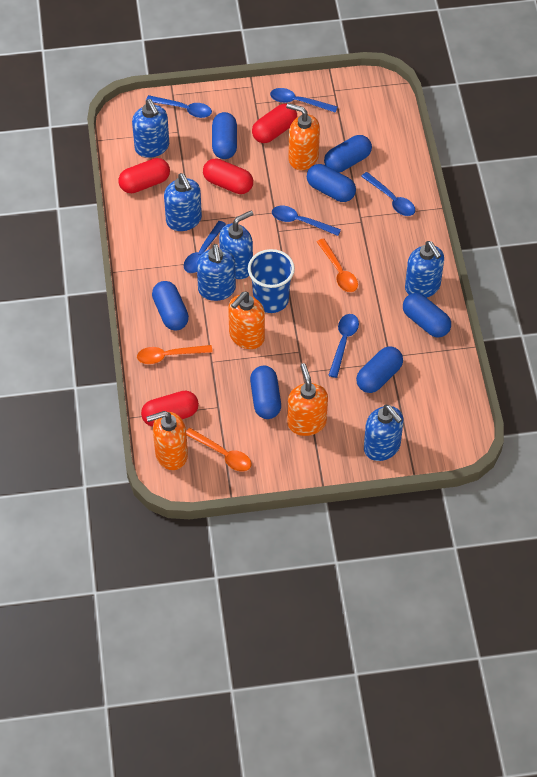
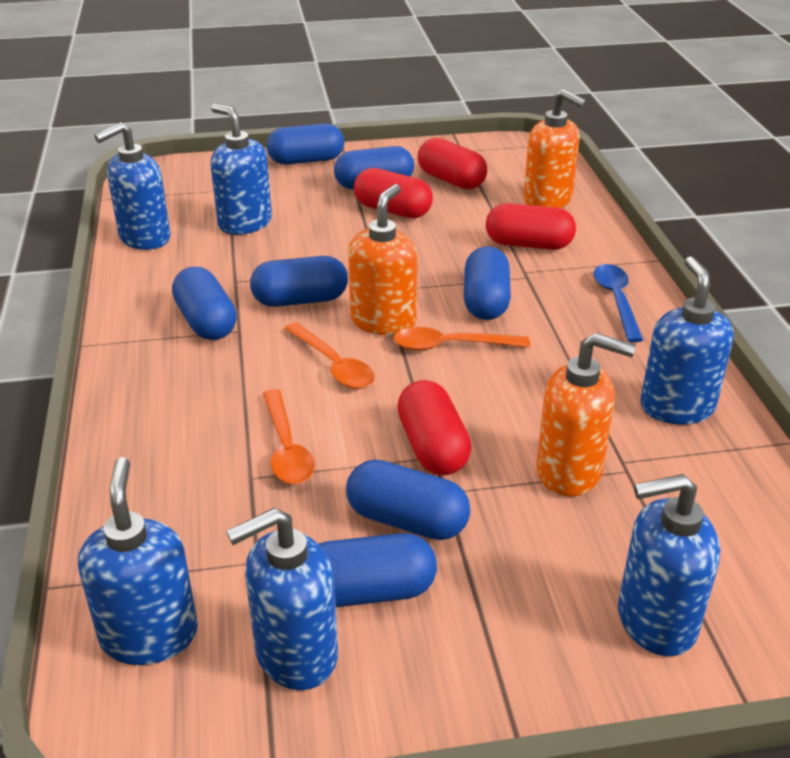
blue cup: [248,249,295,313] = 1 -> none = 0
blue spoon: [146,95,212,118] [184,221,226,273] [270,88,338,113] [272,206,341,236] [328,314,359,378] [361,172,415,216] = 6 -> [594,264,643,342] = 1
orange soap dispenser: [146,411,188,470] [228,292,265,349] [286,103,320,170] [287,363,328,436] = 4 -> [348,184,417,336] [523,89,587,208] [536,333,636,497] = 3

